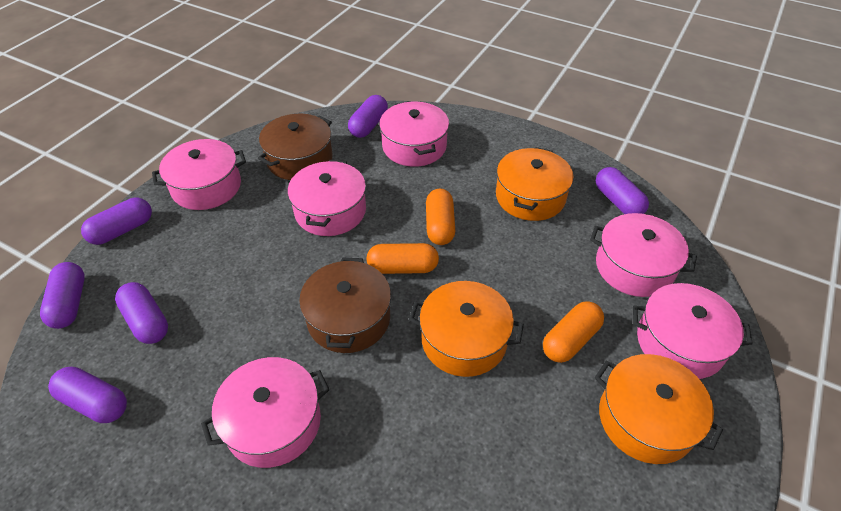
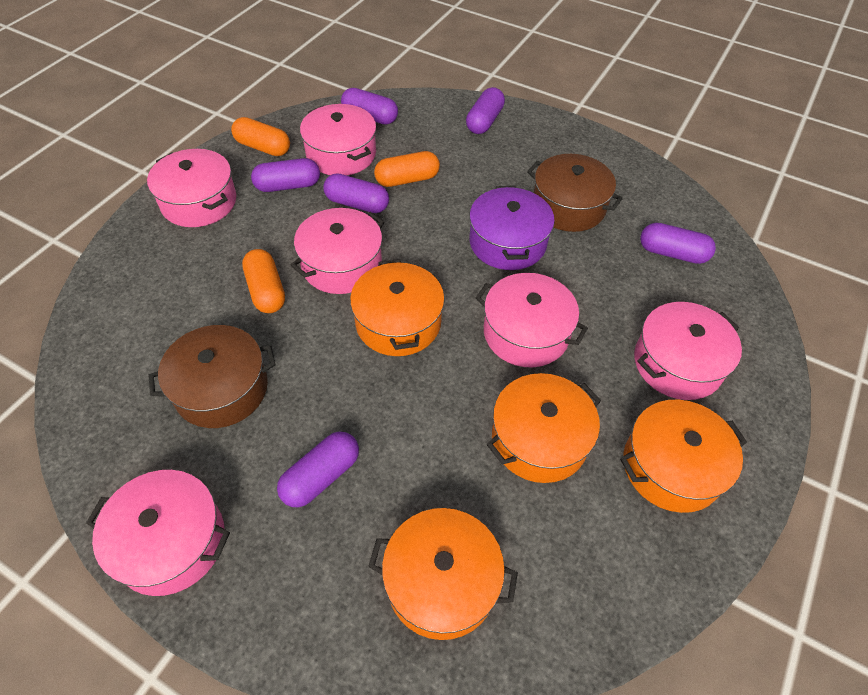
orange pot: [409,281,524,377] [496,147,574,221] [595,354,723,464] = 3 -> [350,259,445,356] [368,508,518,640] [487,373,601,483] [620,400,747,513] = 4
purple pot: none = 0 -> [469,186,555,270] = 1

